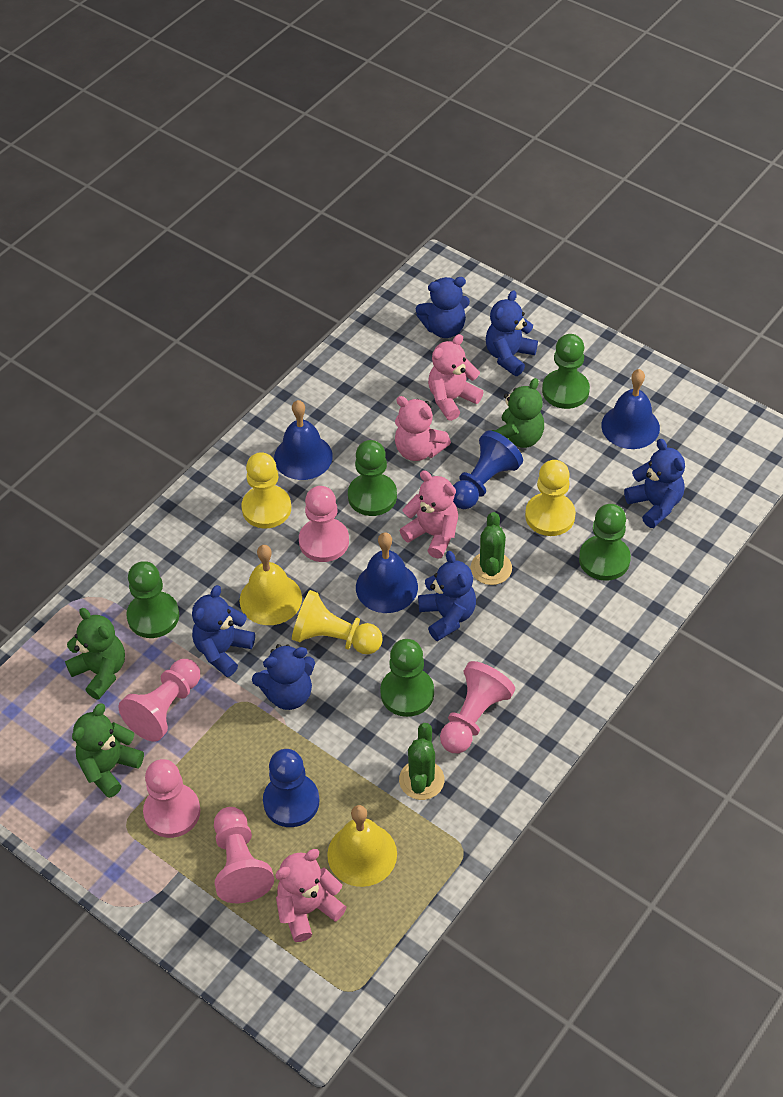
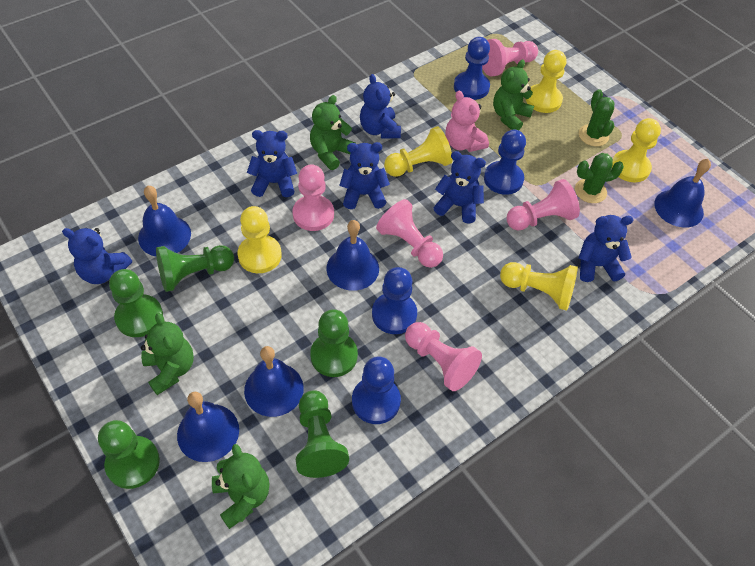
blue bell: [274,400,333,480] [356,532,418,613] [601,369,660,449] = 3 -> [138,186,191,256] [177,392,239,462] [244,346,304,417] [327,220,379,291] [654,159,711,228] = 5
blue pawn: [263,749,319,827] [453,430,523,509] = 2 -> [352,357,401,424] [372,267,417,334] [454,37,490,100] [484,129,526,195] = 4
green teddy bear: [65,608,125,700] [72,703,144,798] [491,378,544,448] = 3 -> [141,313,194,395] [212,444,270,529] [310,95,355,170] [493,60,534,130] = 4
pink teddy bear: [275,849,346,942] [395,396,451,461] [399,470,458,559] [428,334,484,421] = 4 -> [445,91,489,152] = 1
yellow bell: [240,545,302,625] [327,805,397,887] = 2 -> none = 0
yellow pawn: [241,452,291,528] [292,590,383,654] [525,460,576,536] = 3 -> [237,206,282,273] [384,126,453,177] [500,262,578,311] [526,50,567,113] [612,118,661,182] = 5

